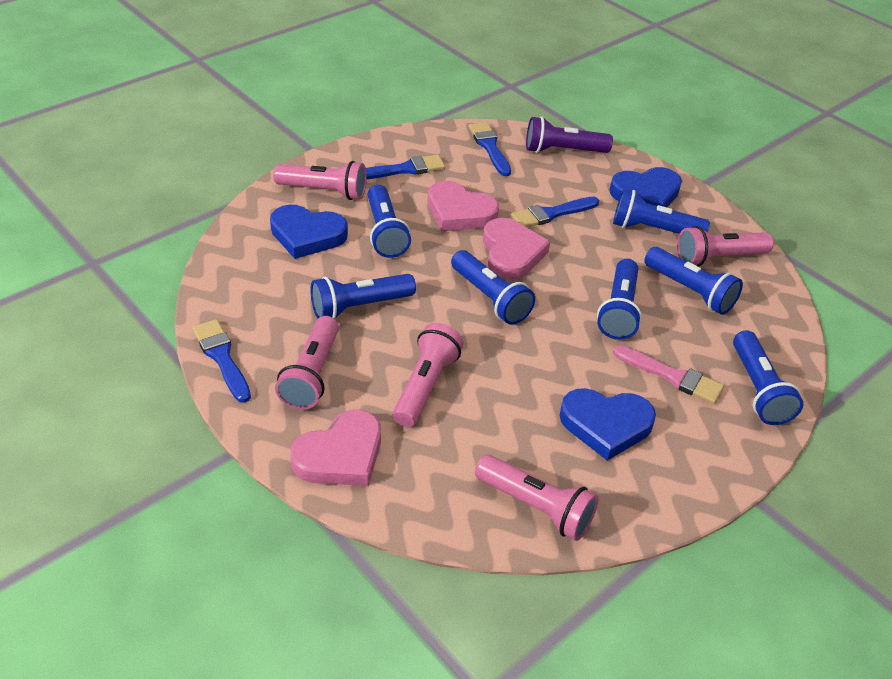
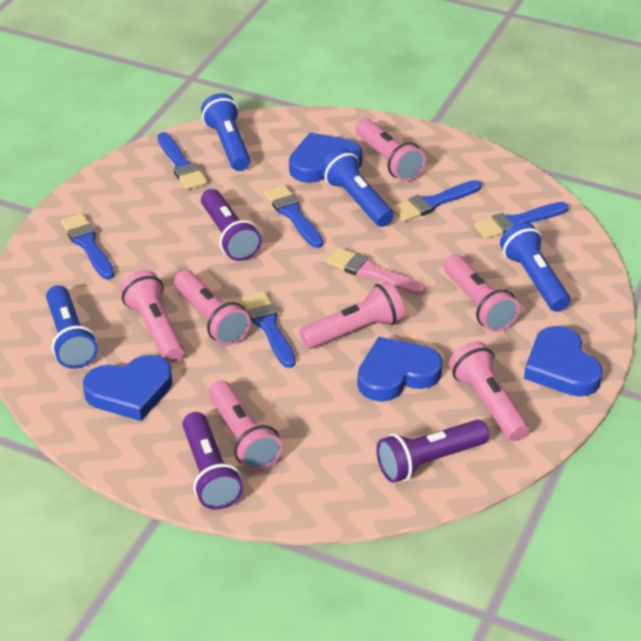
blue brush: [193,319,251,403] [366,155,445,179] [468,122,511,176] [511,197,599,227] = 4 -> [61,213,114,279] [158,132,207,190] [241,291,296,368] [264,184,323,248] [392,180,481,222] [474,202,568,239] = 6
blue flashlight: [310,274,416,319] [367,185,411,258] [451,250,535,325] [597,259,642,340] [613,189,710,234] [645,247,743,315] [733,330,803,425] = 7 -> [46,285,98,369] [201,93,251,171] [321,148,394,227] [500,223,570,312] = 4
blue heart: [270,205,348,259] [560,388,656,461] [609,167,682,207] = 3 -> [83,355,172,421] [289,132,362,183] [357,337,443,402] [524,326,603,397] = 4
pink flashlight: [273,161,367,200] [275,316,339,410] [393,323,463,427] [475,455,599,541] [677,226,774,267] = 5 -> [120,270,184,363] [174,270,251,346] [209,380,282,471] [299,281,405,349] [355,118,426,181] [443,254,520,332] [449,341,529,441] = 7
pink heart: [290,410,381,486] [428,181,499,231] [483,218,550,280] = 3 -> none = 0
purple flashlight: [526,117,613,153] = 1 -> [182,412,243,510] [201,189,262,261] [376,420,489,483] = 3

